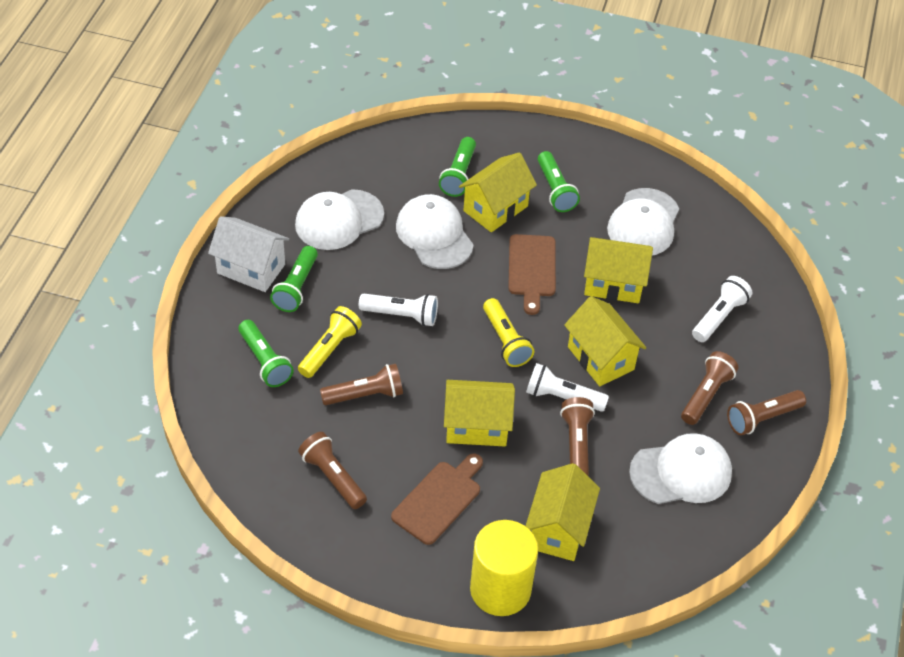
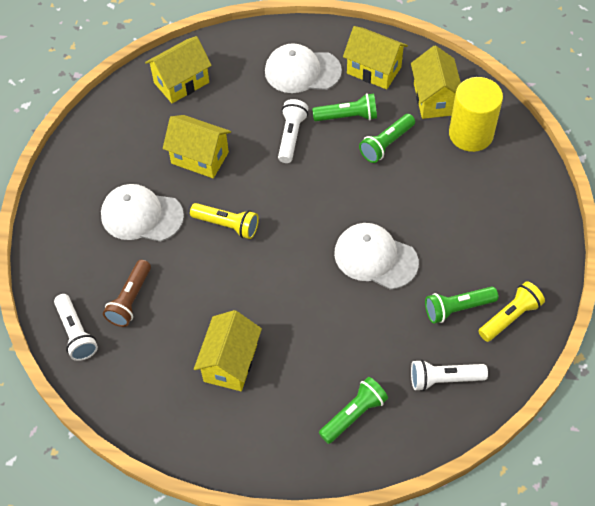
brown cutting board: [391,453,483,545] [508,234,556,315] = 2 -> none = 0
brown flashlight: [298,432,367,509] [320,364,403,405] [560,397,595,476] [681,351,738,425] [727,390,806,435] = 5 -> [103,260,151,327] = 1
white cap: [295,189,384,250] [396,194,474,269] [607,188,679,256] [629,433,732,504] = 4 -> [101,184,184,242] [265,43,342,93] [334,223,419,289] = 3
white house: [208,216,289,292] = 1 -> none = 0

